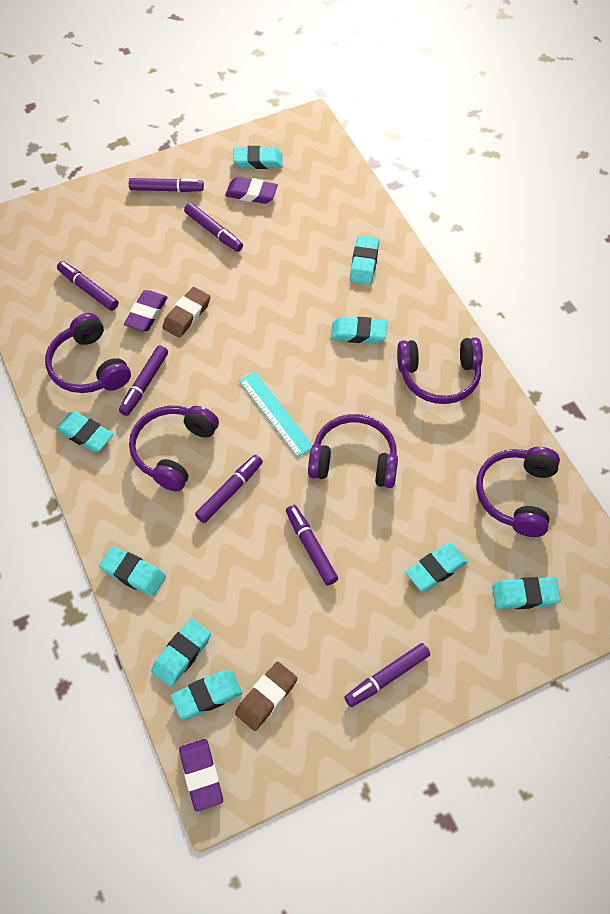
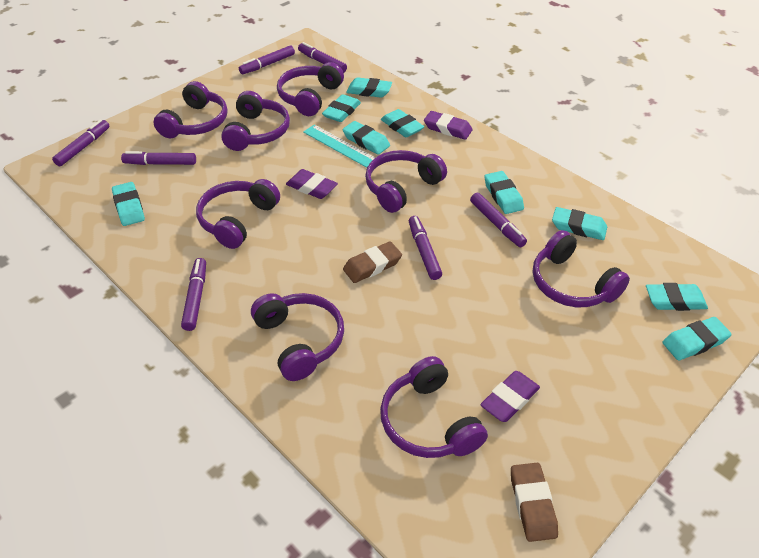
purple headphones: [45,313,131,393] [129,406,219,492] [308,414,398,488] [397,338,483,404] [476,447,560,537] = 5 -> [153,81,227,139] [196,179,280,249] [221,91,290,151] [251,293,344,381] [277,62,344,116] [365,150,447,213] [380,356,488,458] [533,230,630,307] = 8

